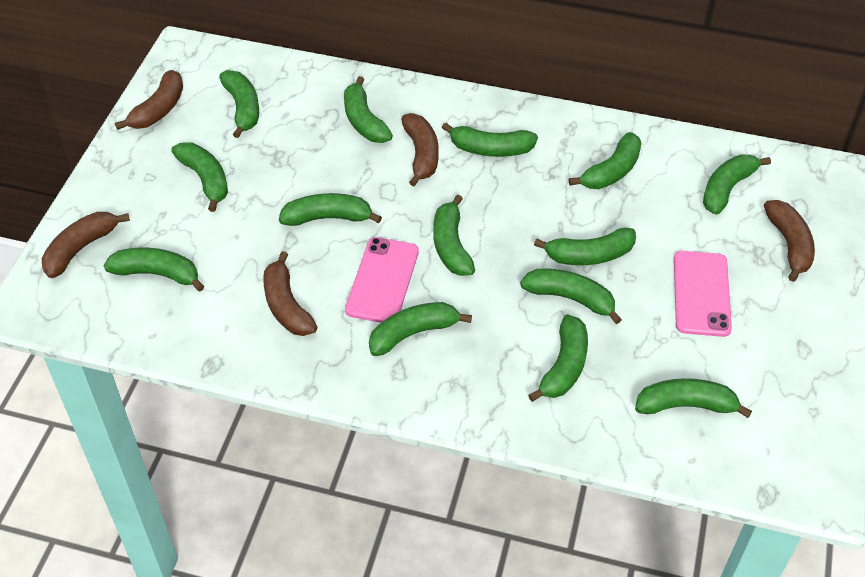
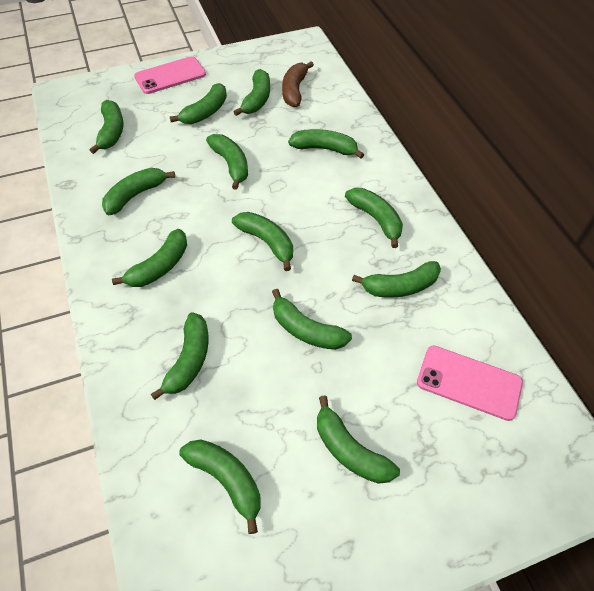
brown banana: [42,212,130,278] [115,70,183,130] [263,251,317,336] [402,113,439,186] [764,200,815,282] = 5 -> [282,61,314,107] = 1

